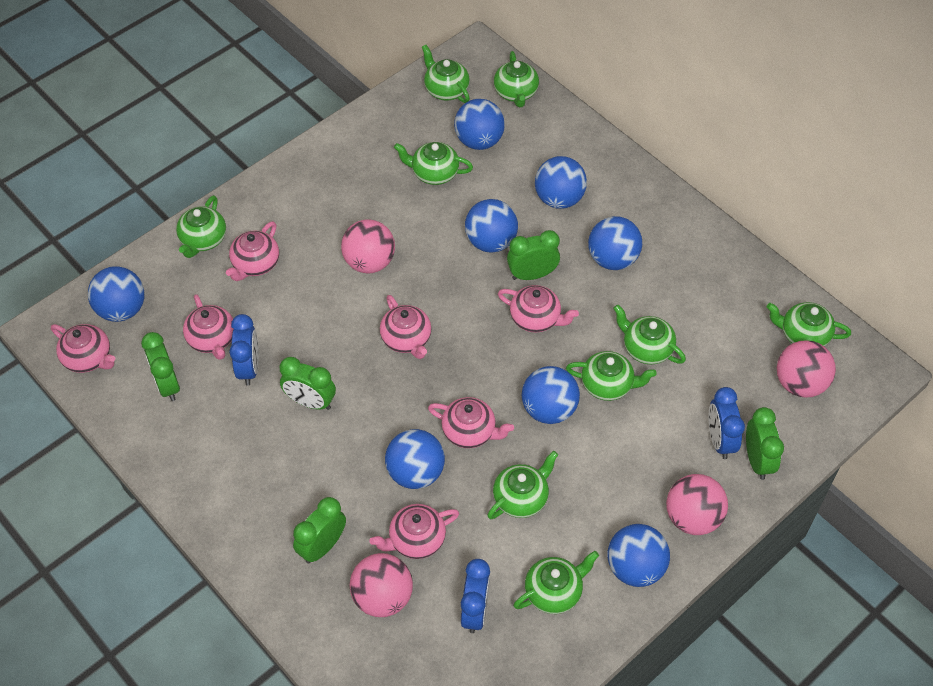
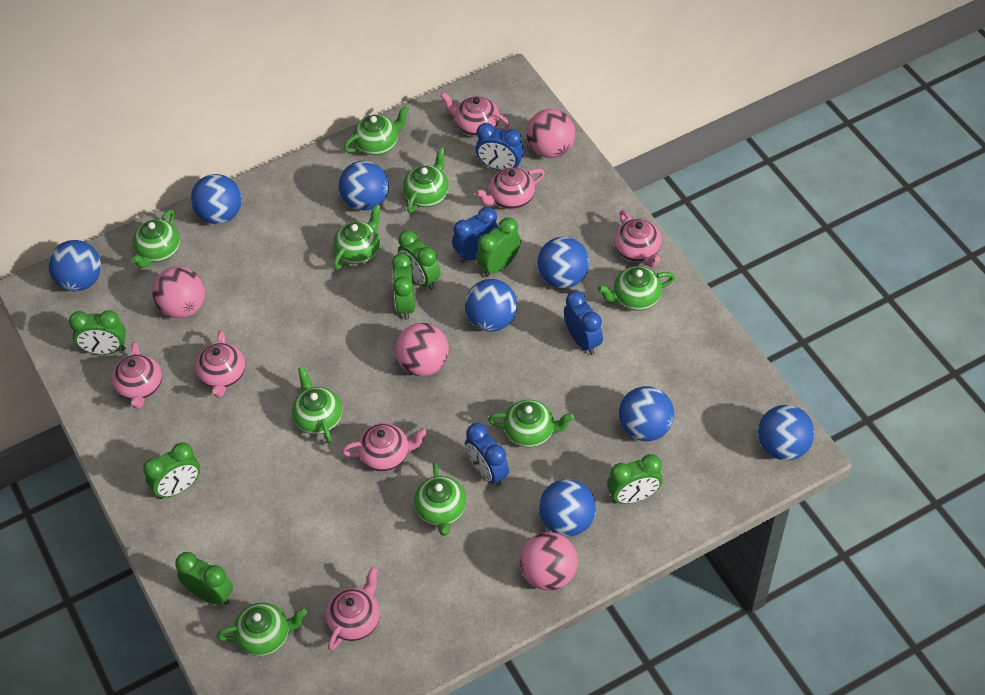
blue clock: [229,314,259,385] [461,559,490,633] [709,387,745,459] = 3 -> [452,207,499,263] [465,423,509,487] [476,123,524,171] [564,291,603,355] = 4
green clock: [141,332,180,401] [280,357,336,410] [293,497,346,563] [507,230,560,280] [746,407,784,480] = 5 -> [69,310,126,355] [143,442,200,499] [175,552,233,605] [392,253,415,320] [398,230,441,290] [476,217,521,277] [607,454,663,504] = 7

